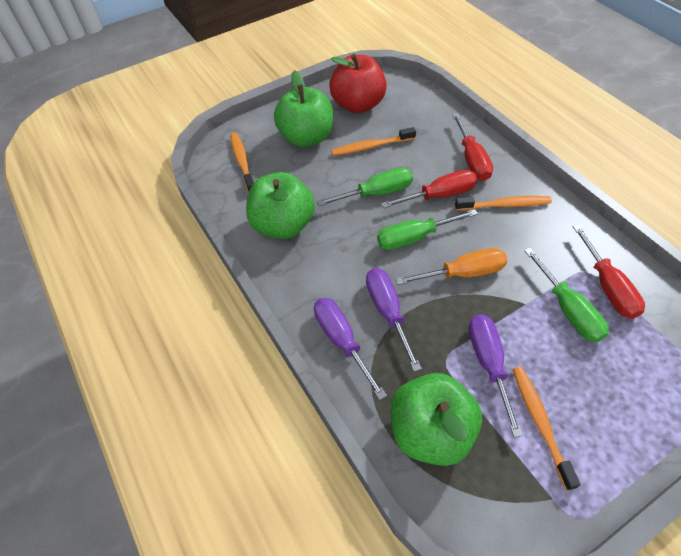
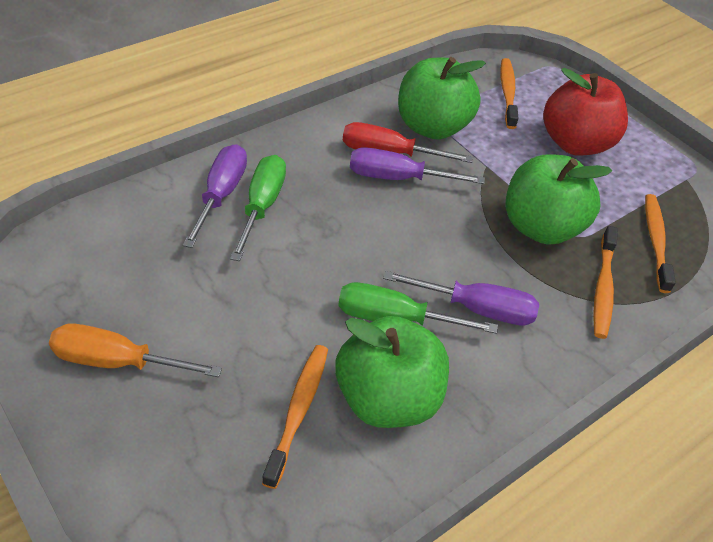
green screwdriver: [317,168,413,206] [377,209,478,250] [524,248,609,342] = 3 -> [230,155,286,261] [338,282,498,334] = 2
red screwdriver: [381,170,477,208] [452,113,493,181] [573,225,645,319] = 3 -> [343,122,473,163] = 1

